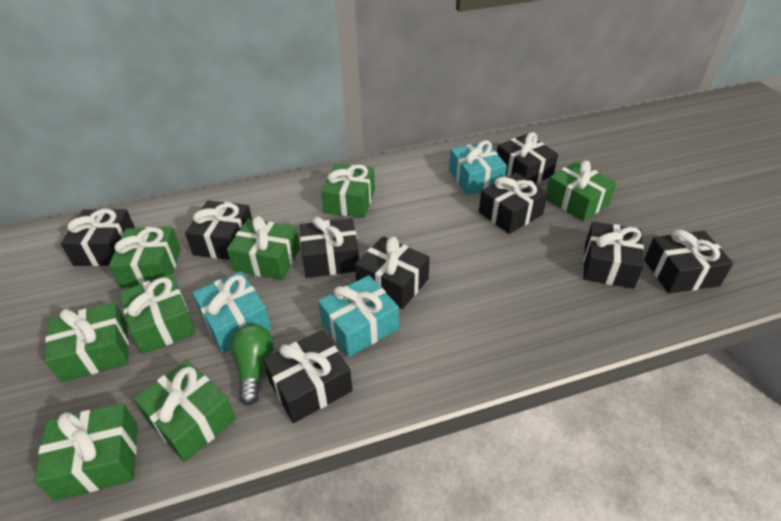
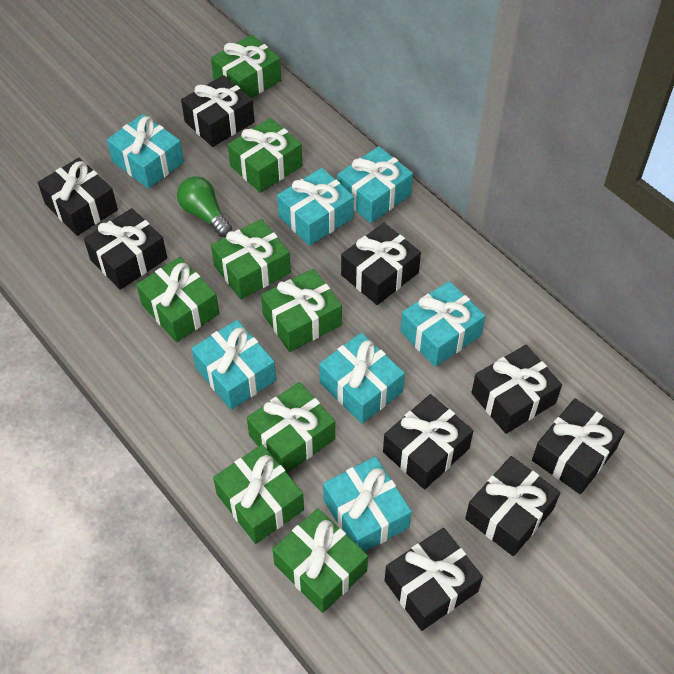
turquoise gift: [192,271,271,353] [318,275,399,357] [449,140,507,195] = 3 -> [107,114,184,189] [191,320,276,410] [277,168,354,246] [319,333,405,424] [323,457,412,552] [338,146,413,223] [400,281,485,367] = 7

